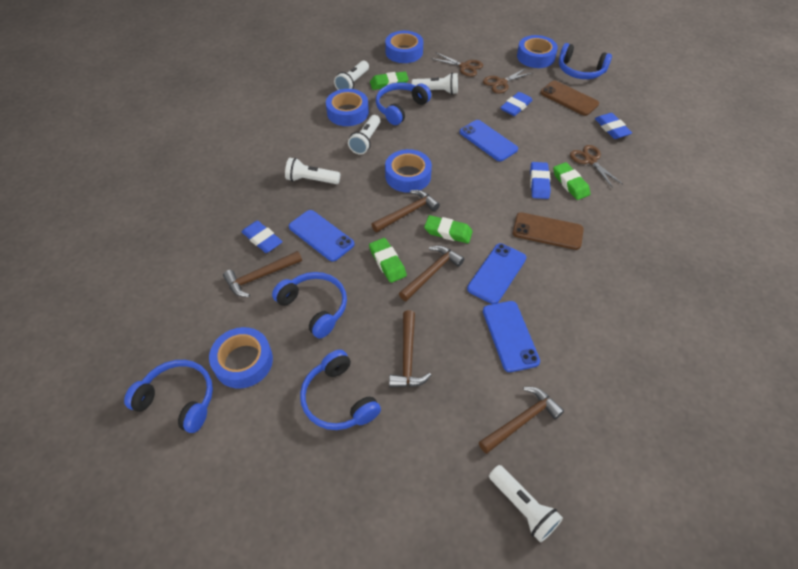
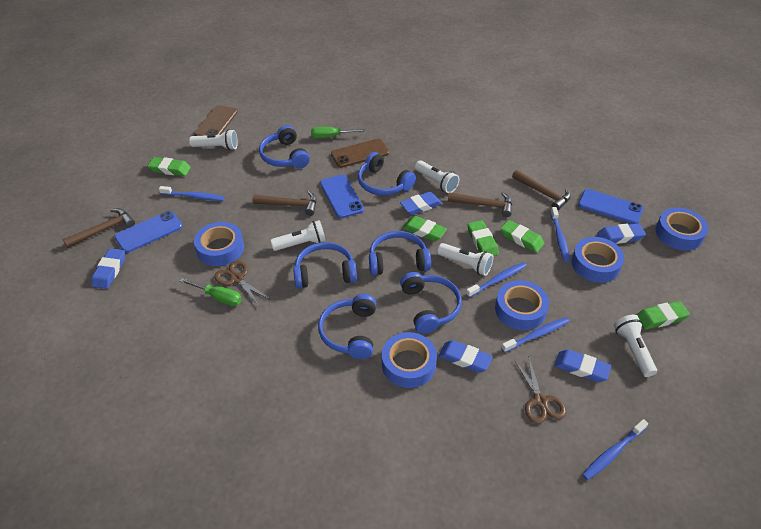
blue eraser: [241,221,283,253] [500,92,533,116] [530,162,551,199] [595,113,632,139] = 4 -> [91,248,125,289] [400,192,442,215] [439,340,493,373] [555,349,611,382] [597,223,646,244] = 5
blue headphones: [124,360,213,433] [272,272,347,338] [300,350,381,430] [376,82,431,125] [559,43,612,79] = 5 -> [259,125,310,169] [293,242,357,288] [318,294,376,359] [358,152,416,196] [369,231,431,275] [400,272,462,334] = 6
blue phone: [289,210,355,262] [460,120,518,161] [467,243,527,304] [483,301,540,372] = 4 -> [114,211,182,253] [320,175,364,218] [578,189,643,224] = 3
blue toothbrush: none = 0 -> [159,186,225,201] [466,262,527,298] [501,317,569,353] [550,207,570,262] [582,419,648,480] = 5
brown hammer: [223,251,302,297] [371,190,440,232] [389,310,431,388] [399,246,464,301] [479,387,564,454] = 5 -> [63,208,135,248] [252,191,317,216] [448,192,512,217] [512,170,571,210] = 4
brown scissors: [431,53,483,77] [483,68,532,93] [570,145,623,188] = 3 -> [214,261,271,306] [514,356,566,424] = 2
green eraser: [369,238,407,283] [370,72,409,90] [424,215,473,243] [553,162,590,200] = 4 -> [148,157,191,176] [402,216,447,241] [467,220,499,256] [500,220,545,253] [637,301,690,329] = 5
green screwdriver: none = 0 -> [179,278,242,306] [311,127,366,138] = 2

